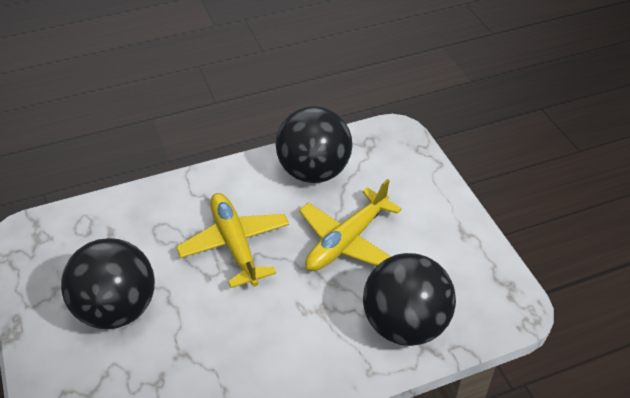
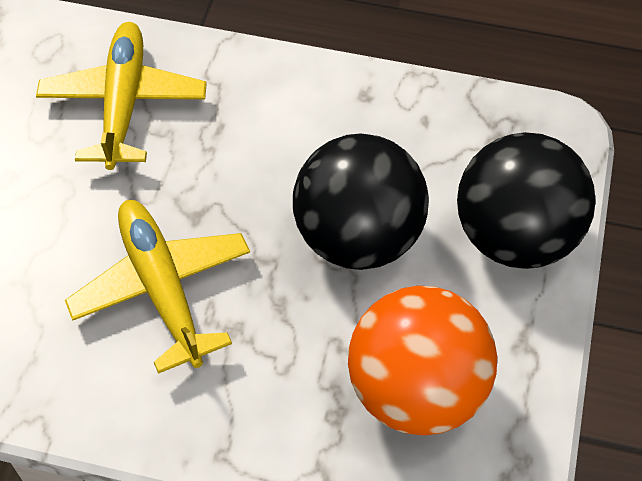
black ball: [61,238,155,329] [276,106,352,183] [363,253,456,346] = 3 -> [293,133,429,270] [457,132,596,269] = 2
orange ball: none = 0 -> [348,286,497,436] = 1

